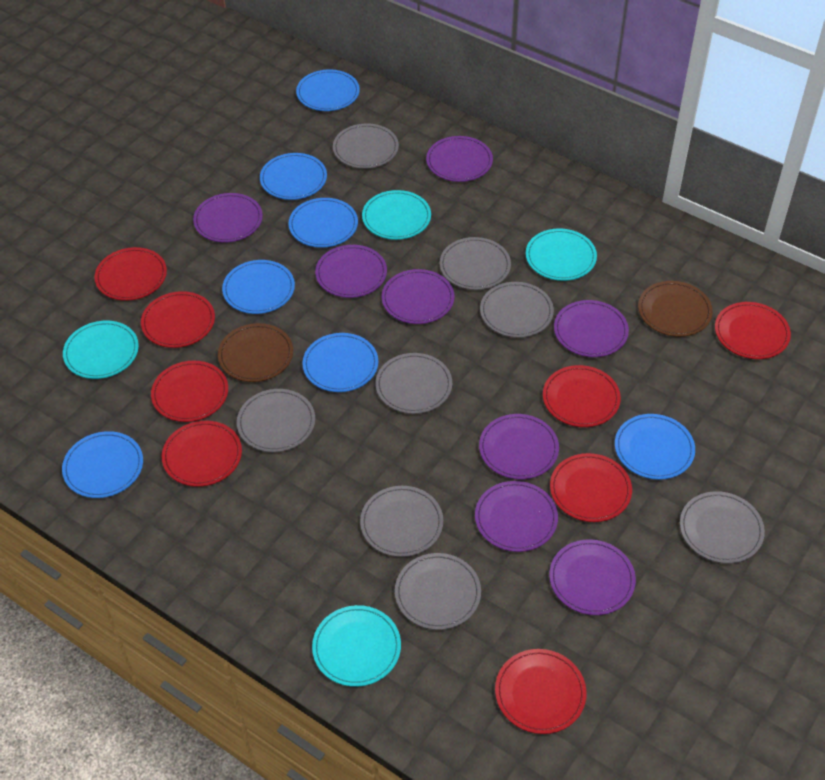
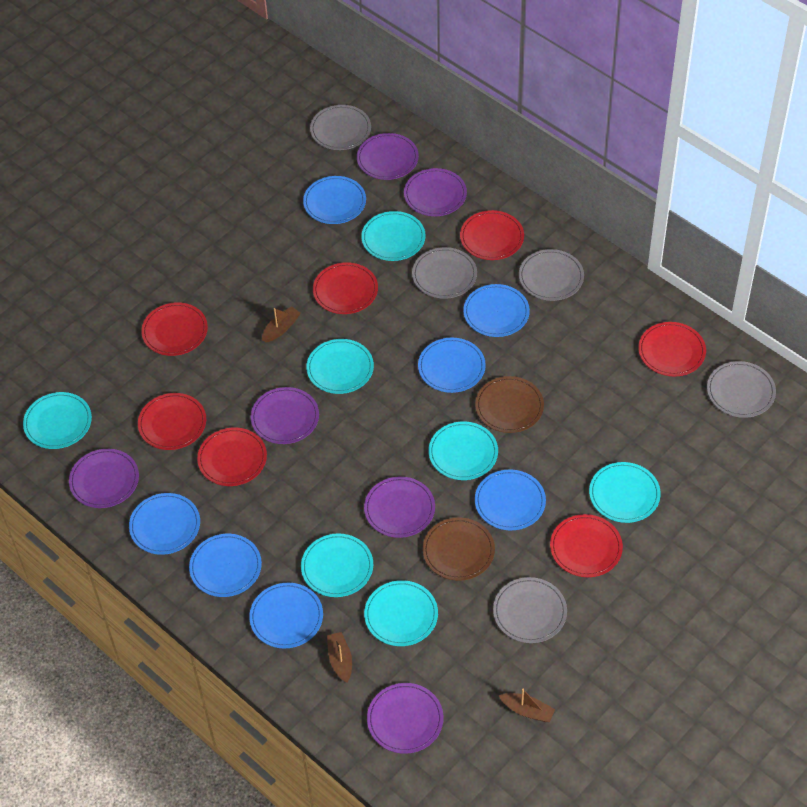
brown boat: none = 0 -> [262,306,301,342] [327,632,352,683] [498,688,555,722] = 3
grey plate: [237,389,315,452] [333,123,399,169] [360,486,443,557] [376,353,452,414] [395,553,481,630] [439,237,511,290] [480,282,554,338] [680,491,765,563] = 8 -> [310,105,371,150] [412,247,477,299] [493,577,567,643] [519,249,584,301] [707,361,776,418] = 5
purple plate: [193,193,263,242] [315,245,387,298] [382,269,454,324] [426,136,493,182] [475,481,558,552] [479,414,559,479] [549,539,636,615] [554,300,629,357] = 8 -> [69,449,139,508] [251,387,319,444] [357,133,419,180] [364,477,435,538] [367,683,444,754] [404,168,467,216] = 6
red plate: [95,247,167,301] [141,291,215,348] [151,361,228,422] [162,421,242,487] [495,649,586,734] [543,365,621,427] [550,453,632,522] [715,302,791,359] = 8 -> [138,393,206,450] [141,302,208,356] [197,427,267,486] [313,262,378,314] [460,210,524,260] [550,514,623,577] [638,322,706,376] = 7
turquoise plate: [63,321,139,379] [312,605,401,687] [362,190,431,240] [526,229,597,281] = 4 -> [23,392,92,449] [301,533,373,597] [306,339,374,394] [361,211,426,261] [364,580,438,646] [428,421,498,480] [589,462,661,523] = 7

